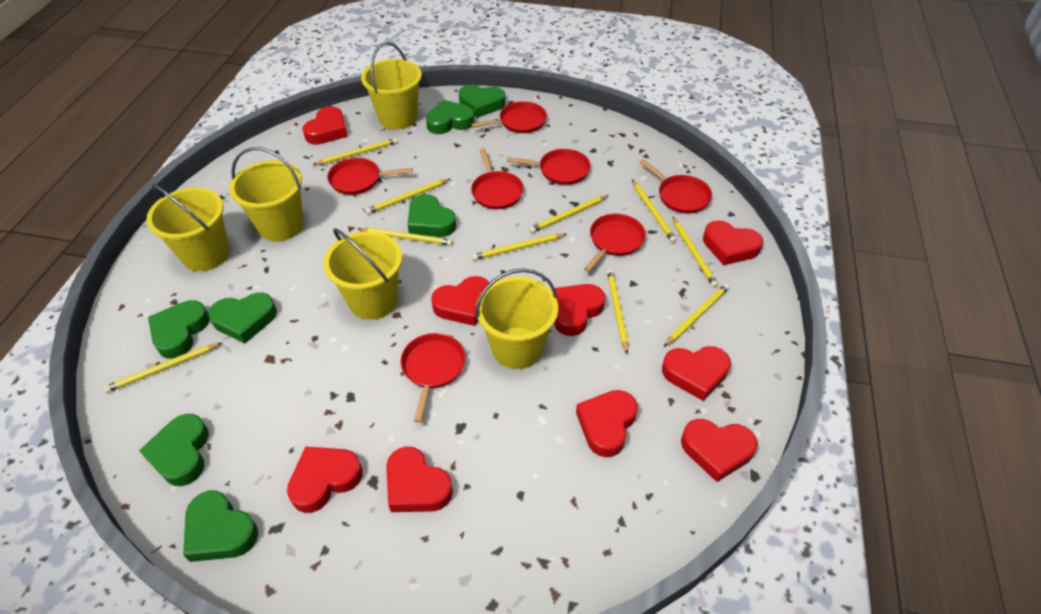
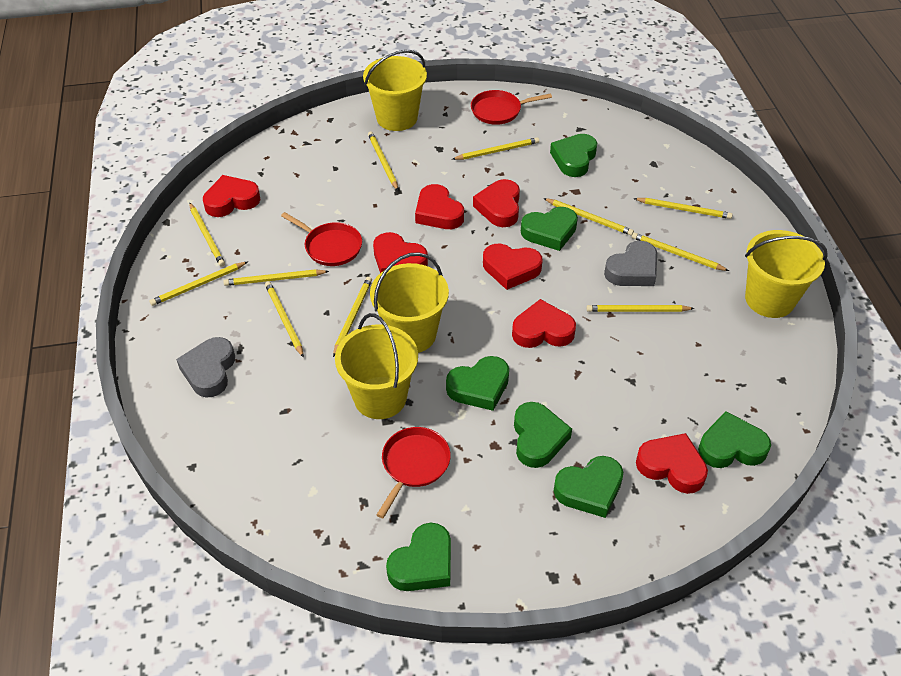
grey heart: none = 0 -> [176,337,235,397] [604,241,657,286] = 2
red heart: [287,447,363,513] [303,106,348,145] [386,447,453,512] [431,276,489,326] [554,284,605,336] [576,390,638,457] [662,346,731,401] [681,419,758,482] [703,221,763,265] = 9 -> [203,175,261,217] [373,232,428,273] [415,184,464,229] [473,179,520,227] [483,244,542,290] [512,299,576,348] [636,433,708,494] = 7
red pan: [327,158,413,195] [400,333,465,423] [471,101,547,133] [471,148,524,209] [507,149,591,185] [584,214,646,272] [639,159,712,214] = 7 -> [281,212,362,266] [377,427,451,518] [471,90,552,125] = 3
yellow bucket: [146,184,230,271] [229,147,304,242] [323,228,402,320] [361,42,422,130] [476,268,558,369] = 5 -> [335,313,418,419] [363,50,427,131] [370,252,449,353] [745,230,828,318] = 4
yellow pencil: [103,343,222,393] [313,138,398,165] [358,227,453,245] [366,179,450,214] [472,234,566,260] [529,195,609,233] [607,269,628,354] [632,180,677,243] [664,284,729,347] [672,216,718,287] = 10 -> [150,262,247,306] [189,202,225,267] [223,269,329,286] [265,281,304,358] [333,277,372,357] [368,131,398,191] [453,137,539,160] [543,198,634,236] [587,305,695,312] [632,233,729,271] [633,198,733,219] = 11

